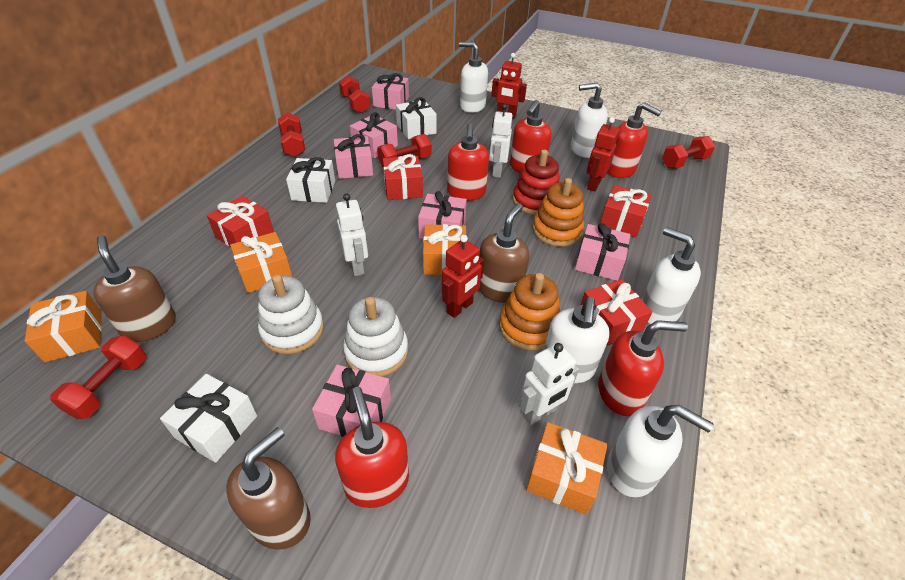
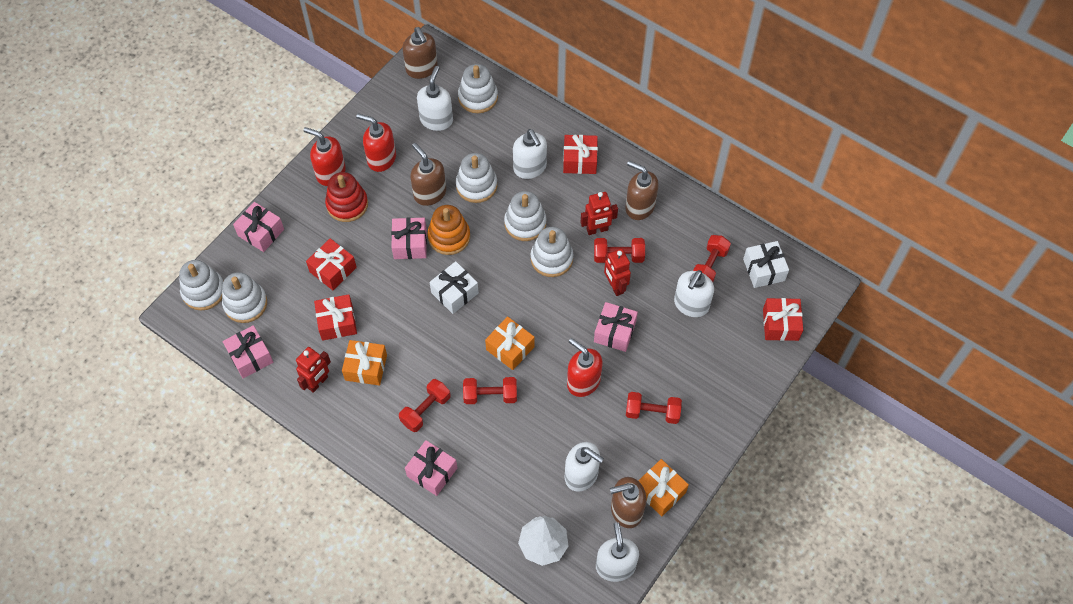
brown soap dispenser: [93,235,176,342] [226,427,311,550] [479,203,529,303] = 3 -> [403,27,438,79] [410,143,446,206] [610,477,646,528] [625,161,658,220] = 4
orange gift: [25,291,102,362] [230,232,292,293] [423,224,466,275] [526,422,607,515] = 4 -> [342,340,387,386] [485,316,535,370] [639,459,689,516] = 3
orange stacking toy: [499,273,560,351] [532,178,584,247] = 2 -> [428,205,470,255] = 1
pink gift: [312,365,391,437] [334,134,373,179] [350,112,398,158] [372,73,409,110] [418,191,467,239] [575,223,630,281] = 6 -> [223,325,273,378] [233,202,284,252] [391,217,427,259] [405,440,457,496] [594,302,638,352] = 5
red soap dispenser: [335,387,409,508] [447,123,489,201] [510,100,552,173] [598,320,688,416] [608,102,662,178] = 5 -> [303,127,346,186] [356,114,396,172] [567,338,603,397] = 3
white gift: [160,374,257,463] [286,157,335,203] [396,97,437,139] = 3 -> [430,261,479,314] [743,241,789,288] = 2
white robot: [336,193,368,276] [489,104,513,178] [520,343,579,425] = 3 -> none = 0
white stacking toy: [258,275,324,354] [343,297,408,377] = 2 -> [179,260,224,311] [222,272,267,323] [456,153,497,203] [458,64,498,113] [504,191,547,241] [531,227,574,277] = 6
white tree: none = 0 -> [518,516,568,566] = 1

